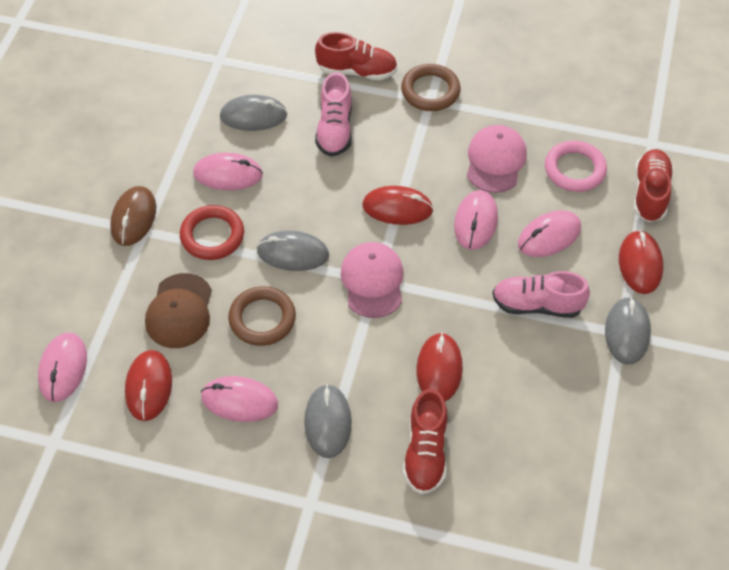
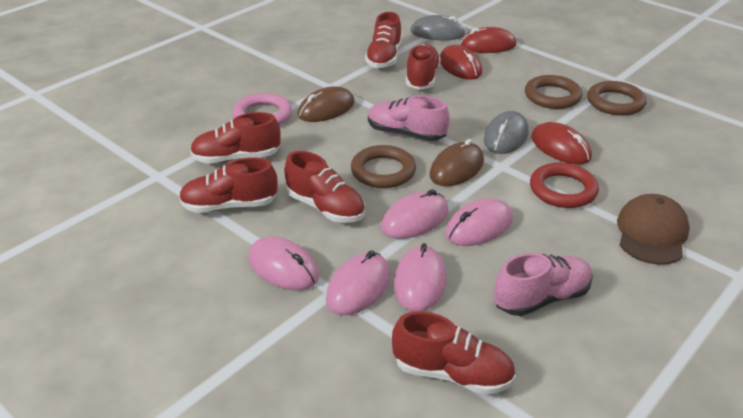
brown mouse: [110,186,156,246] = 1 -> [298,87,355,122] [430,139,484,186] = 2
brown ring: [228,286,296,346] [401,64,461,111] = 2 -> [351,145,416,188] [525,75,582,109] [587,81,647,116] = 3
grey mouse: [220,95,287,131] [257,231,329,271] [304,384,352,458] [605,297,651,364] = 4 -> [410,15,466,40] [484,111,529,154] = 2
pink cap: [341,242,403,318] [467,125,527,193] = 2 -> none = 0
red mouse: [125,350,172,421] [362,186,434,225] [416,332,463,401] [619,230,663,294] = 4 -> [440,45,482,80] [460,27,516,53] [531,122,592,165] = 3
red shoe: [315,32,397,80] [403,389,448,494] [634,149,673,222] = 3 -> [179,157,278,213] [190,112,281,164] [284,151,365,223] [365,12,402,68] [392,311,516,395] [406,44,441,90] = 6

